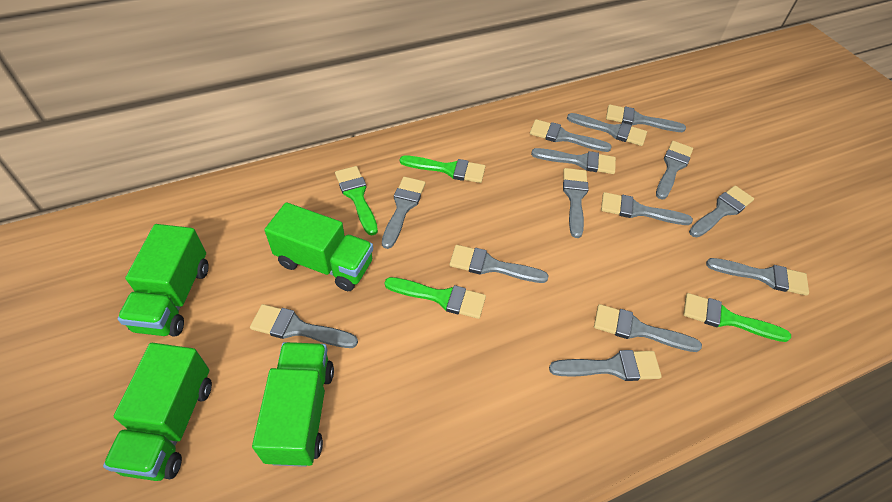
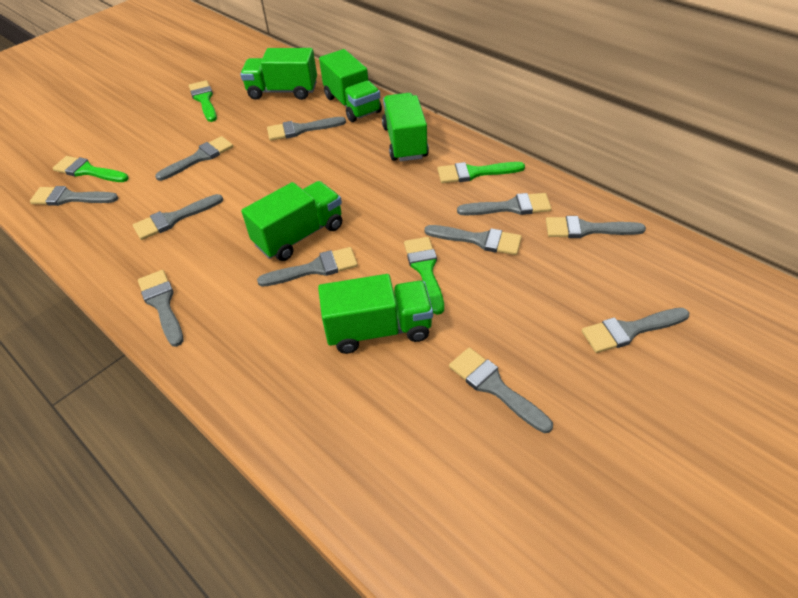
green truck: [103,343,212,481] [117,224,209,337] [252,342,334,467] [264,202,373,291] = 4 -> [240,48,317,100] [241,181,342,261] [318,274,433,354] [319,49,382,122] [382,93,429,162] = 5
grey brush: [250,304,358,348] [382,177,425,249] [449,245,549,283] [530,119,612,152] [531,148,616,174] [549,350,662,381] [563,168,589,238] [567,113,647,146] [594,304,702,352] [601,192,693,225] [606,104,686,132] [656,141,693,200] [689,186,754,237] [706,258,809,296] = 14 -> [30,186,118,206] [133,194,223,240] [138,270,183,347] [155,136,233,181] [257,247,358,287] [267,117,346,141] [424,225,522,255] [449,348,553,433] [457,193,552,215] [546,216,646,238] [582,308,689,353] = 11

